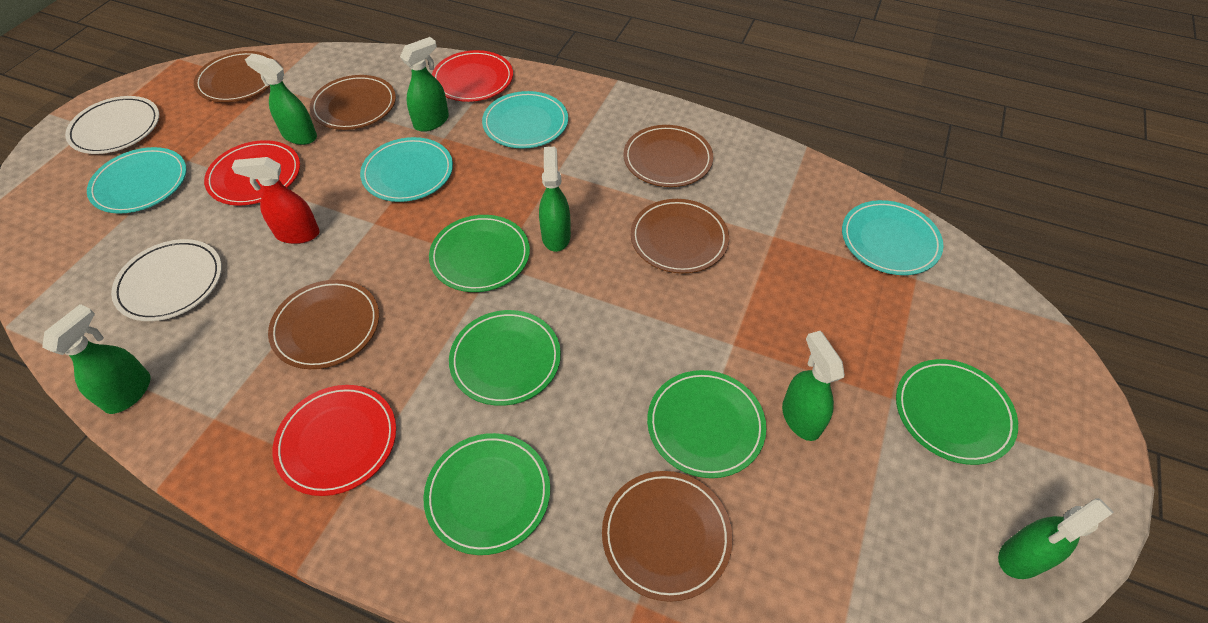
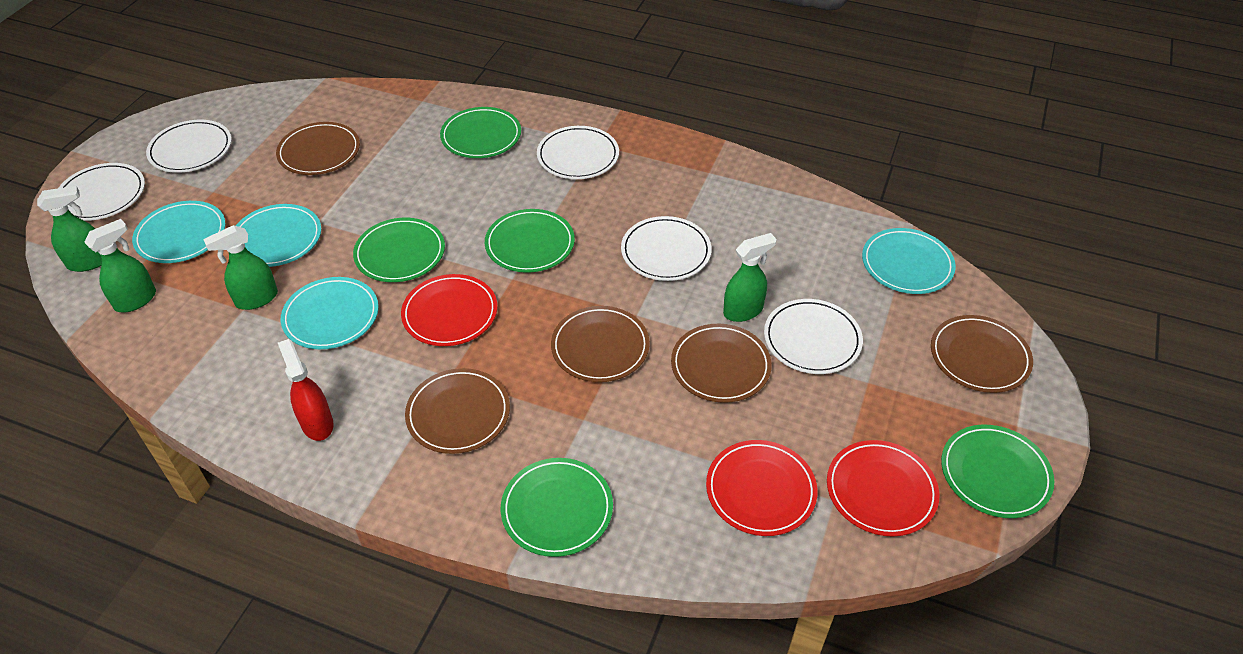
brown plate: [194,51,275,102] [268,280,379,369] [310,75,396,130] [602,471,733,602] [623,125,713,187] [631,199,729,273] = 6 -> [276,122,360,175] [405,368,510,454] [551,306,650,382] [671,324,772,403] [931,315,1033,393] = 5
green spray bottle: [42,304,151,414] [245,54,317,145] [400,37,449,132] [539,147,571,252] [782,331,845,441] [998,498,1113,579] = 6 -> [37,186,102,272] [84,219,156,312] [203,225,278,310] [723,233,777,322] = 4
white plate: [65,96,159,154] [111,239,222,321] = 2 -> [59,163,145,221] [146,120,232,173] [537,126,619,179] [621,216,712,281] [764,299,863,374] = 5

